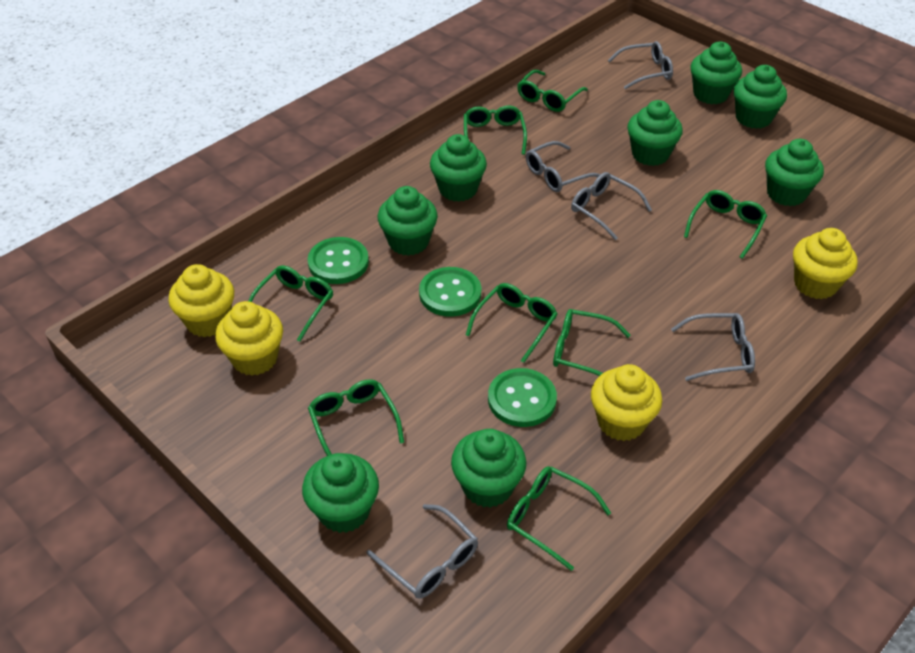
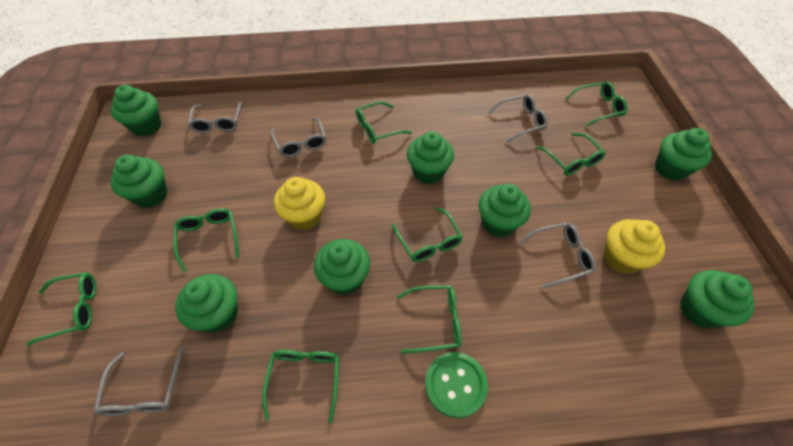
green button: [307,237,369,284] [419,267,481,317] [488,368,557,427] = 3 -> [425,352,488,418] = 1
yellow cupcake: [169,264,234,337] [215,301,283,376] [591,364,662,441] [793,228,858,299] = 4 -> [274,177,325,231] [604,219,665,274] = 2

